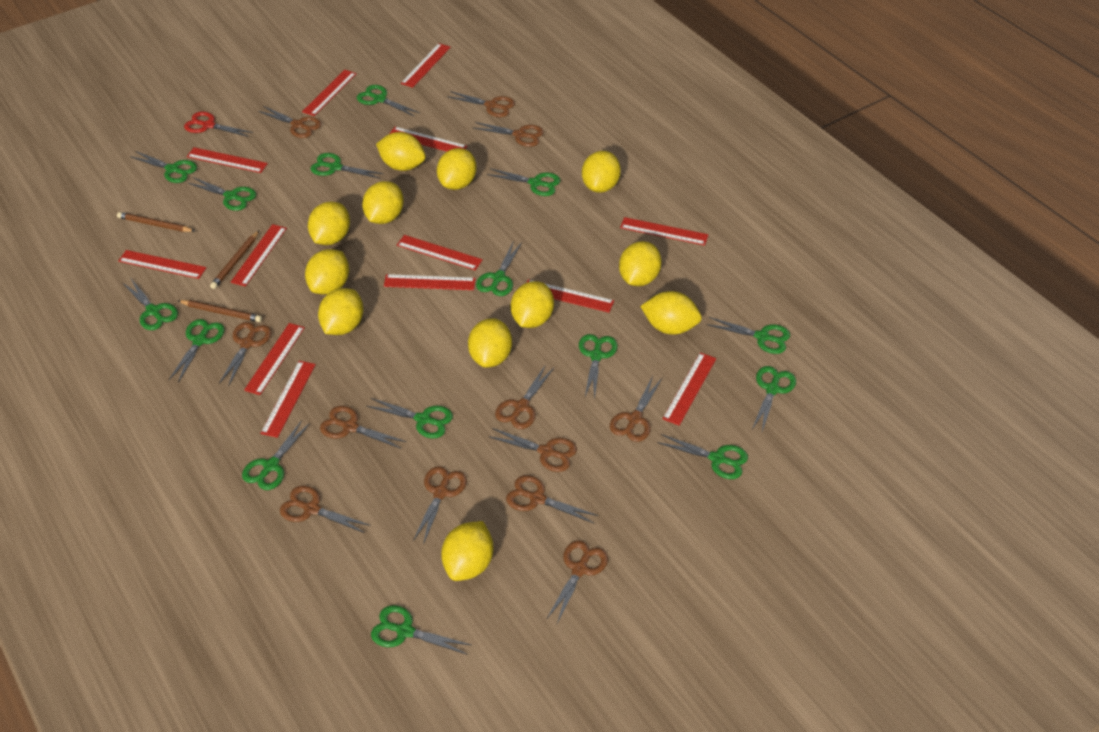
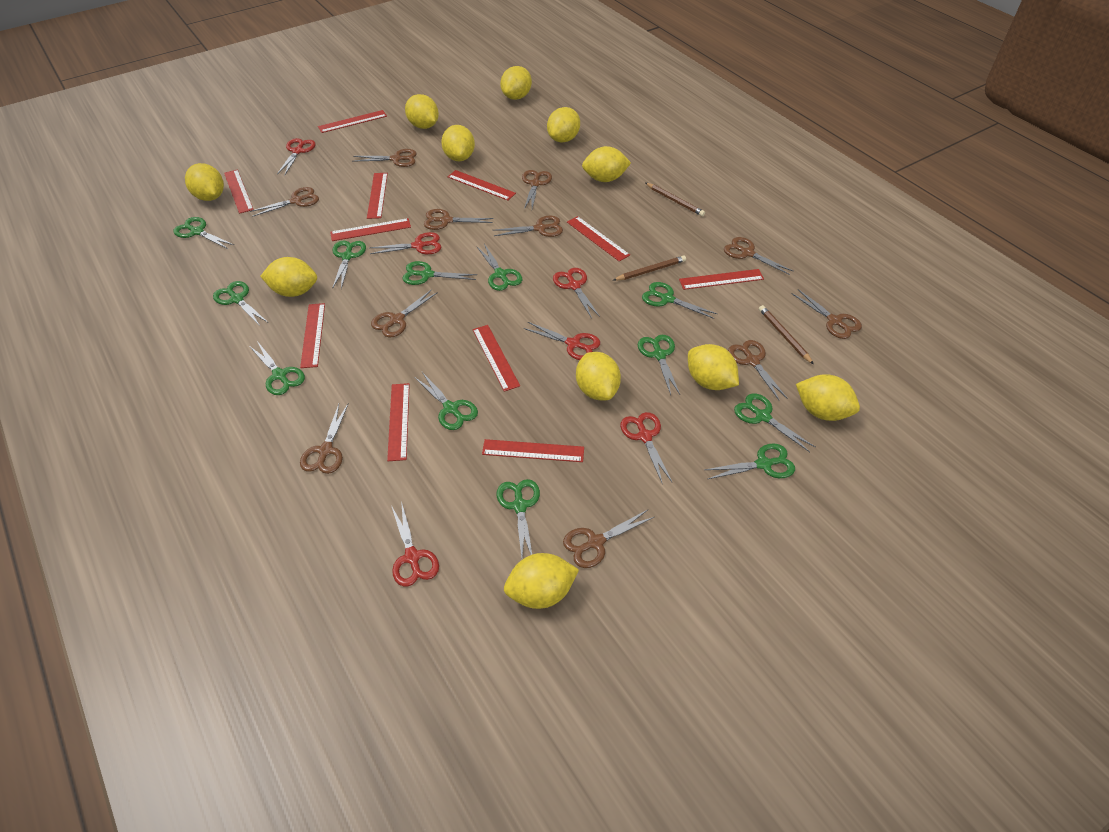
brown scissors: [219,322,272,387] [258,106,322,138] [280,486,371,533] [320,406,406,449] [413,466,467,545] [447,91,515,117] [473,122,544,147] [488,428,577,472] [495,366,554,429] [506,475,598,523] [546,540,608,624] [610,376,662,442] = 12 -> [250,187,319,217] [300,403,349,474] [352,149,417,167] [371,289,438,337] [424,209,493,230] [493,216,563,237] [522,170,552,209] [563,510,654,568] [724,237,794,275] [728,340,787,400] [792,289,862,339] = 11
green scissors: [123,279,178,330] [130,151,197,183] [169,319,225,383] [188,177,257,211] [242,420,310,490] [311,153,383,179] [357,85,420,117] [367,398,453,438] [371,605,471,655] [476,241,522,296] [487,168,560,196] [579,334,618,399] [658,434,748,479] [706,317,790,354] [752,366,796,431] = 15 -> [173,217,234,249] [213,281,267,326] [249,341,305,395] [332,241,366,289] [402,261,477,285] [414,372,478,430] [477,244,522,291] [496,479,540,558] [638,335,680,395] [642,282,717,319] [705,443,795,479] [734,393,816,452] = 12
red ruler: [118,250,207,279] [187,147,268,173] [231,224,287,287] [244,323,305,395] [260,361,316,438] [302,70,357,116] [384,274,476,290] [389,127,467,151] [397,235,483,271] [401,43,451,88] [527,279,614,313] [620,217,709,246] [662,352,716,426] = 13 -> [224,169,254,214] [300,303,325,368] [318,110,387,133] [330,218,411,241] [367,173,388,219] [387,383,410,461] [448,170,516,200] [473,325,520,392] [482,439,584,462] [567,216,630,262] [679,269,764,290] = 11
red scissors: [184,112,253,137] = 1 -> [277,138,316,176] [370,232,441,254] [391,501,439,587] [523,322,600,360] [553,268,600,318] [620,412,672,485] = 6
yellow lemon: [305,249,349,294] [308,202,350,245] [318,288,363,335] [362,181,404,224] [376,132,426,171] [437,148,477,190] [441,521,493,581] [468,318,512,368] [511,281,554,328] [582,151,621,193] [619,241,662,286] [640,291,702,335] = 12 -> [185,163,224,201] [260,257,317,297] [405,94,439,129] [441,125,475,161] [500,66,532,100] [504,553,579,609] [547,107,580,143] [576,352,621,401] [582,146,631,182] [688,344,739,390] [796,374,860,421] = 11

